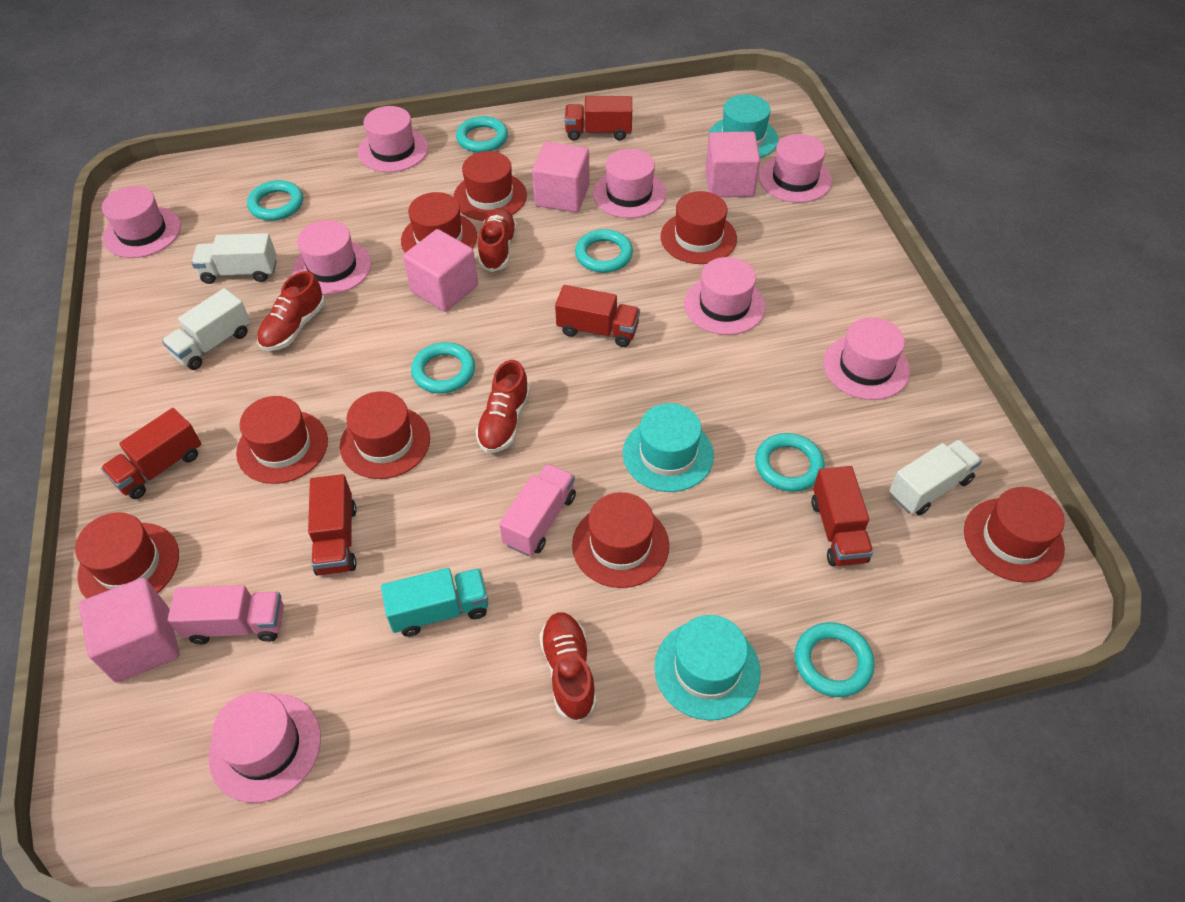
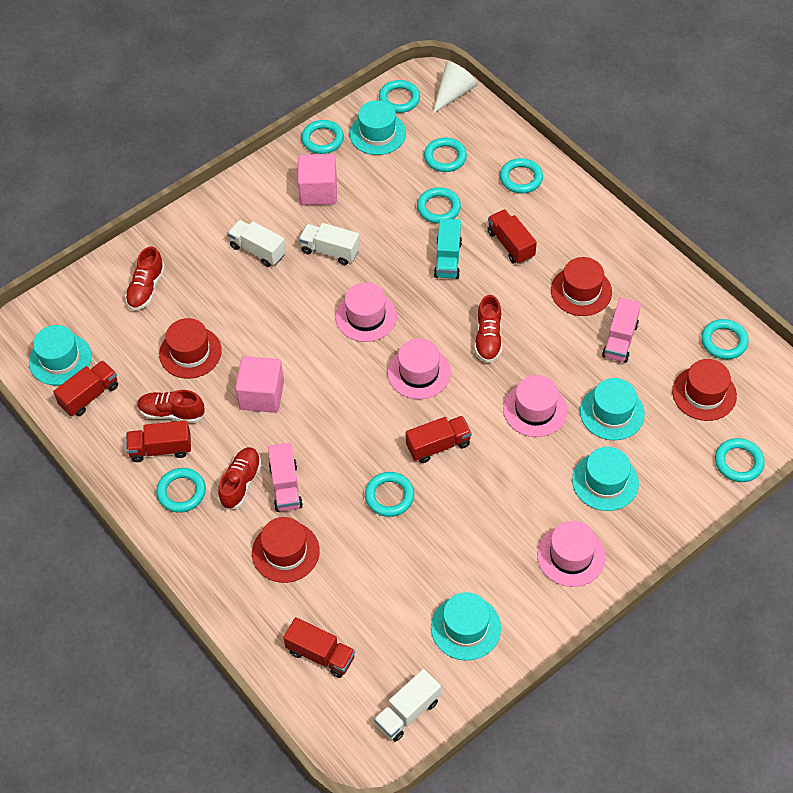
pink cube: [78,578,180,682] [403,229,478,312] [532,142,590,213] [705,131,760,197] = 4 -> [235,356,284,413] [298,154,337,205] = 2
pink hat: [102,186,181,258] [209,692,321,803] [293,220,372,295] [358,106,428,172] [593,149,666,218] [684,257,766,335] [759,134,832,203] [823,317,910,400] = 8 -> [335,282,397,342] [388,338,451,399] [503,375,568,437] [537,521,606,587] = 4
red hat: [75,512,179,599] [236,396,328,484] [340,391,430,479] [401,192,477,253] [453,151,527,221] [572,492,669,588] [661,191,737,264] [964,487,1065,583] = 8 -> [159,318,222,379] [252,517,320,583] [551,257,612,316] [672,359,737,421] = 4
turquoise hat: [623,403,714,492] [654,615,761,720] [708,94,778,158] = 3 -> [29,325,92,385] [349,100,406,155] [431,592,501,661] [572,447,639,511] [580,378,645,440] = 5
turquoise ring: [247,180,303,221] [411,342,475,394] [456,116,508,153] [575,229,633,273] [755,433,825,492] [795,622,875,697] = 6 -> [156,468,206,513] [301,120,344,154] [365,472,414,517] [379,80,420,113] [417,187,461,223] [424,138,467,172] [500,158,543,194] [701,319,749,359] [715,438,765,482] = 9
white cone: none = 0 -> [432,61,478,114] = 1

